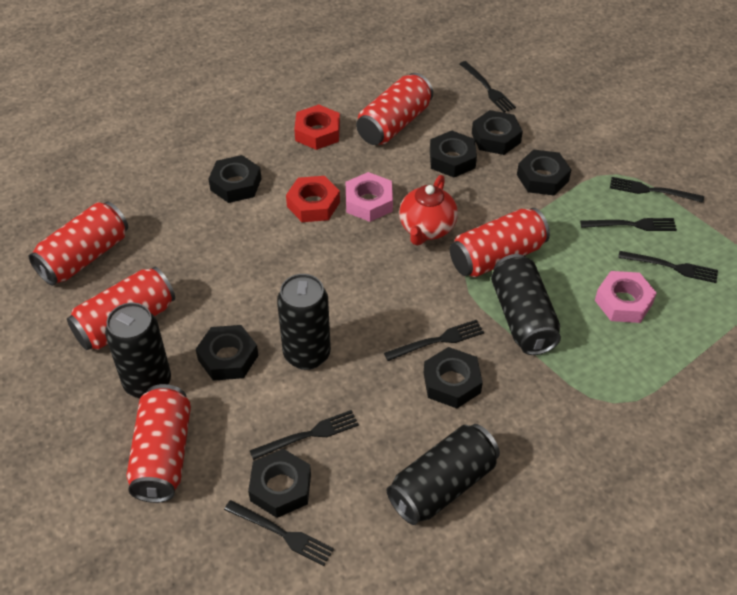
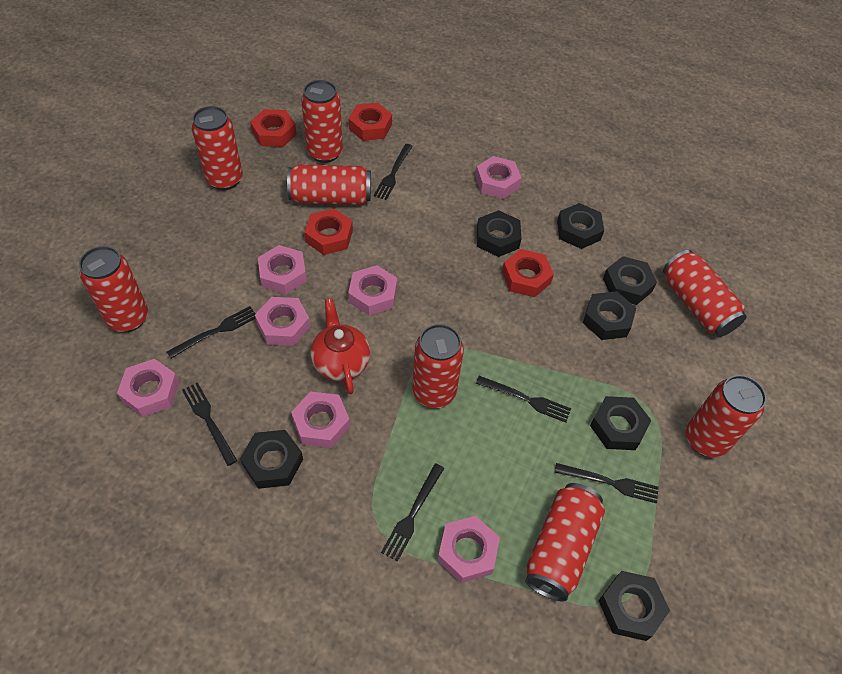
black can: [105,303,171,398] [277,274,331,370] [387,424,500,525] [491,254,561,355] = 4 -> none = 0
black fork: [224,500,334,566] [250,410,359,460] [384,320,484,361] [460,61,516,113] [580,218,677,231] [610,177,704,203] [618,251,718,283] = 7 -> [167,306,256,358] [182,382,237,466] [374,144,413,200] [381,464,444,562] [476,376,571,423] [554,463,659,504] = 6
pink nut: [346,172,393,222] [595,271,657,323] = 2 -> [117,359,179,417] [255,297,310,346] [258,245,307,294] [291,391,350,448] [348,265,397,316] [437,516,500,583] [475,156,521,199] = 7
red can: [29,201,128,286] [67,266,175,350] [126,384,191,503] [356,73,433,145] [450,208,550,277] = 5 -> [79,246,148,332] [192,106,243,190] [287,164,371,205] [301,80,343,163] [412,324,464,408] [525,483,605,601] [663,250,747,337] [686,375,766,457] = 8
red nut: [286,176,340,222] [294,104,340,150] = 2 -> [250,109,297,147] [304,209,353,255] [348,103,392,141] [502,249,554,297] = 4

